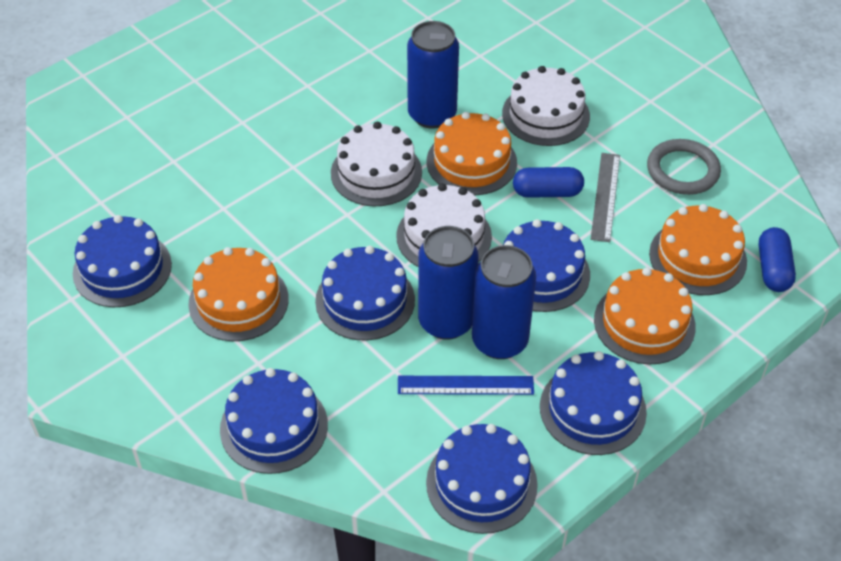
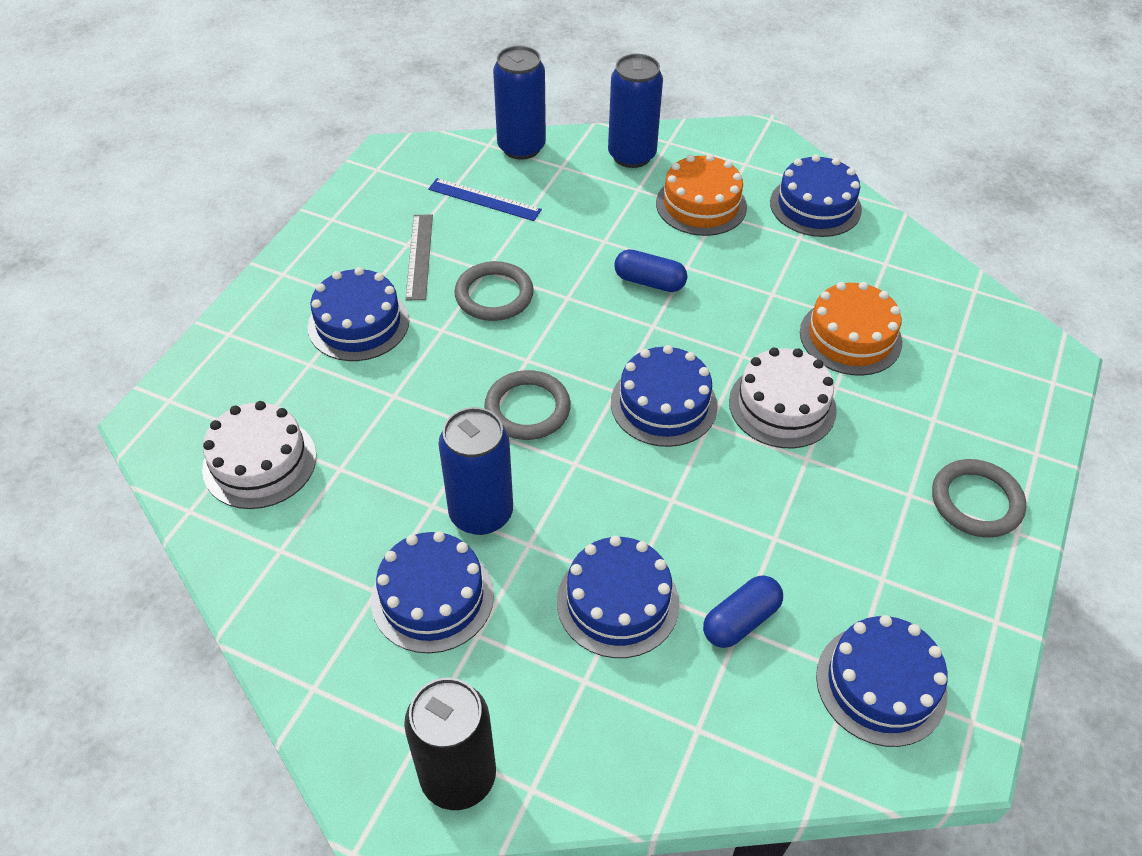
black can: none = 0 -> [404,678,496,810] = 1
grey ring: [647,139,721,195] = 1 -> [454,261,534,321] [484,370,571,440] [932,459,1026,538] = 3
orange cake: [188,247,289,341] [427,112,517,195] [594,268,696,365] [649,204,747,295] = 4 -> [656,154,747,236] [800,282,902,376] = 2
white cake: [331,122,422,206] [396,183,492,267] [502,66,590,146] = 3 -> [202,401,316,509] [729,348,837,448] = 2

